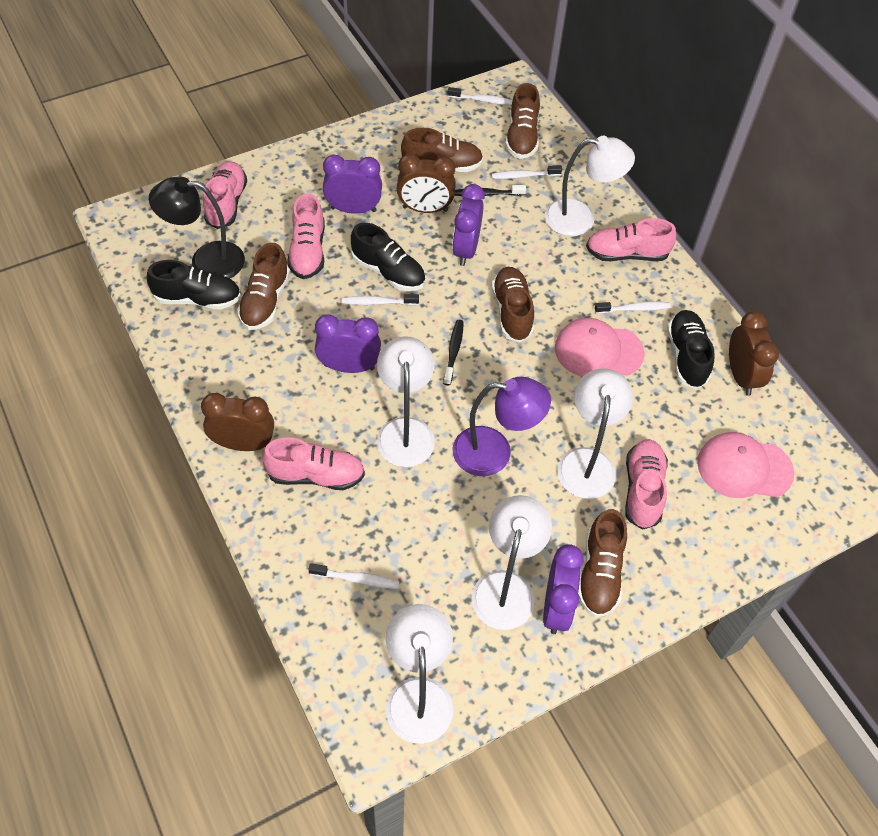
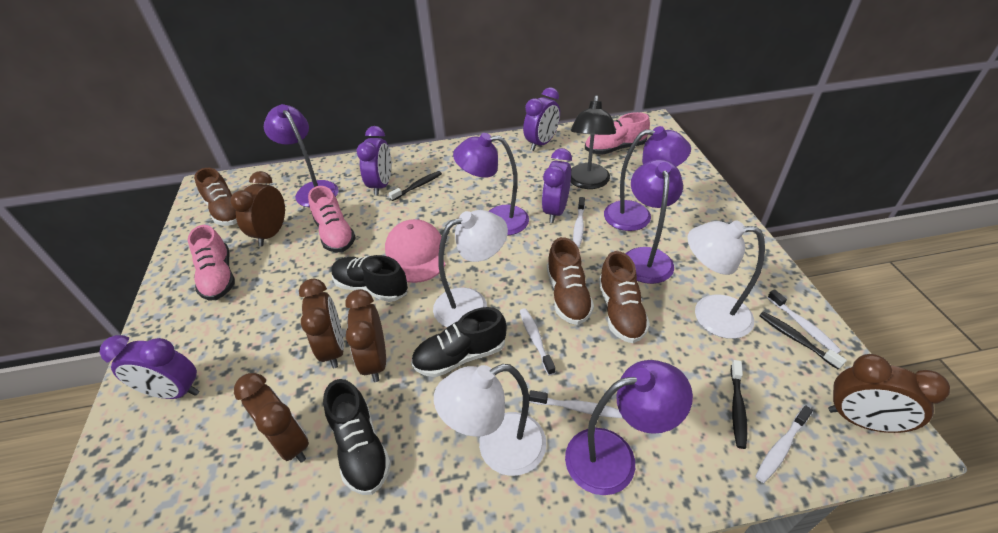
black toothbrush: [443,320,464,385] [455,185,526,196] = 2 -> [389,171,442,201] [730,360,747,449] [759,311,847,370] = 3
brown clock: [201,393,274,451] [397,154,456,213] [729,311,779,396] = 3 -> [230,171,285,246] [234,373,309,463] [299,279,344,368] [345,289,386,382] [828,354,950,433] = 5
brown shoe: [237,243,290,330] [401,128,483,172] [492,267,534,342] [505,83,540,159] [579,509,627,617] = 5 -> [194,168,237,226] [547,237,594,325] [598,251,650,343] = 3
pink cap: [555,318,645,377] [697,432,794,498] = 2 -> [385,219,445,283] = 1
pink shoe: [203,161,247,229] [262,437,365,490] [287,193,325,279] [586,218,676,261] [625,439,668,530] = 5 -> [188,225,235,300] [308,186,356,253] [585,112,650,155] = 3
purple lamp: [452,377,551,476] = 1 -> [264,104,338,207] [453,133,529,235] [565,360,693,495] [604,126,691,231] [626,159,683,284] = 5
white lamp: [377,336,435,467] [386,604,453,744] [472,495,552,630] [545,136,635,236] [557,368,633,499] = 5 -> [433,210,508,327] [434,364,546,476] [687,220,765,339] = 3

